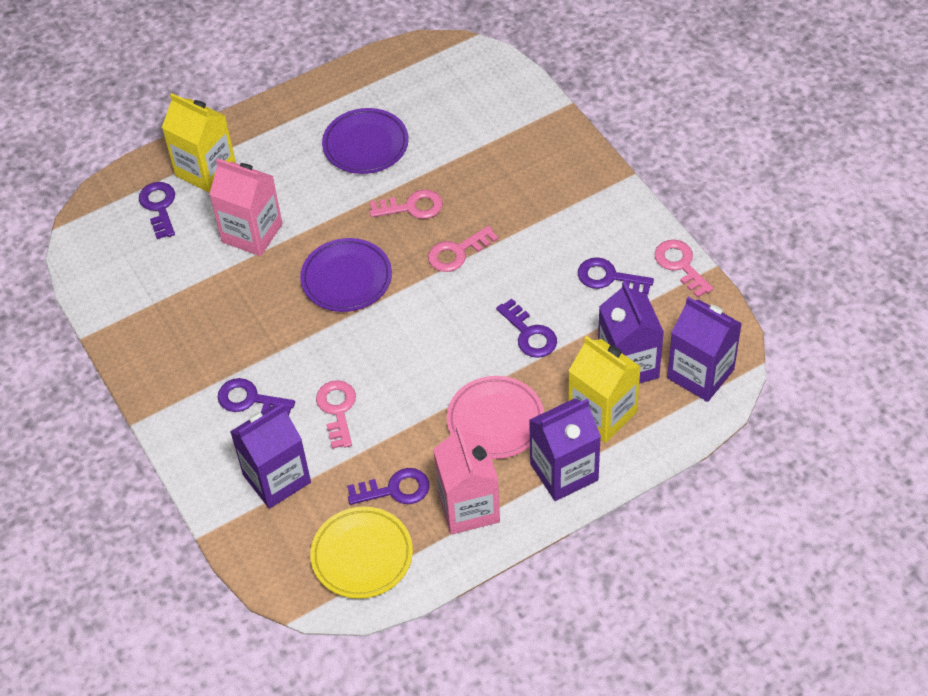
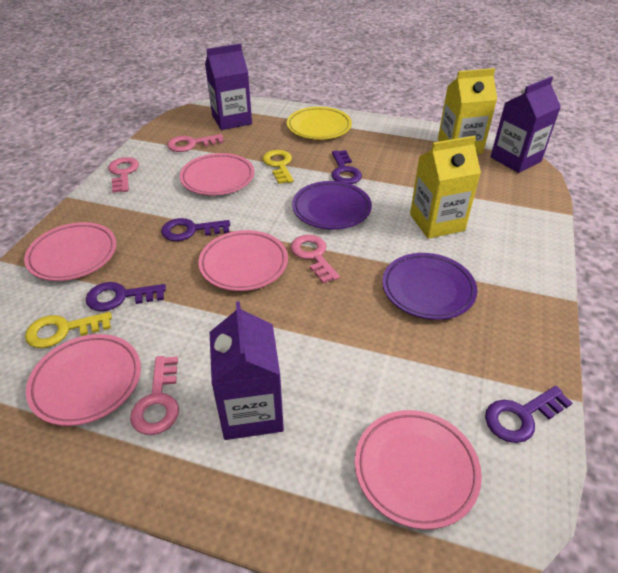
pink carton: [209,158,283,256] [433,425,500,535] = 2 -> none = 0
pink plate: [447,376,544,459] = 1 -> [24,222,117,281] [26,334,141,426] [180,153,254,195] [198,230,288,291] [355,410,482,530] = 5
purple carton: [230,404,311,509] [529,398,601,501] [598,281,664,384] [667,297,742,402] = 4 -> [205,44,252,130] [210,301,284,440] [490,76,561,173] = 3
purple key: [139,182,175,239] [217,378,295,415] [348,468,430,505] [496,299,557,358] [578,257,654,294] = 5 -> [86,282,166,311] [161,218,230,241] [331,150,362,184] [485,386,572,443] = 4
yellow key: none = 0 -> [25,312,112,348] [262,150,294,184] = 2

